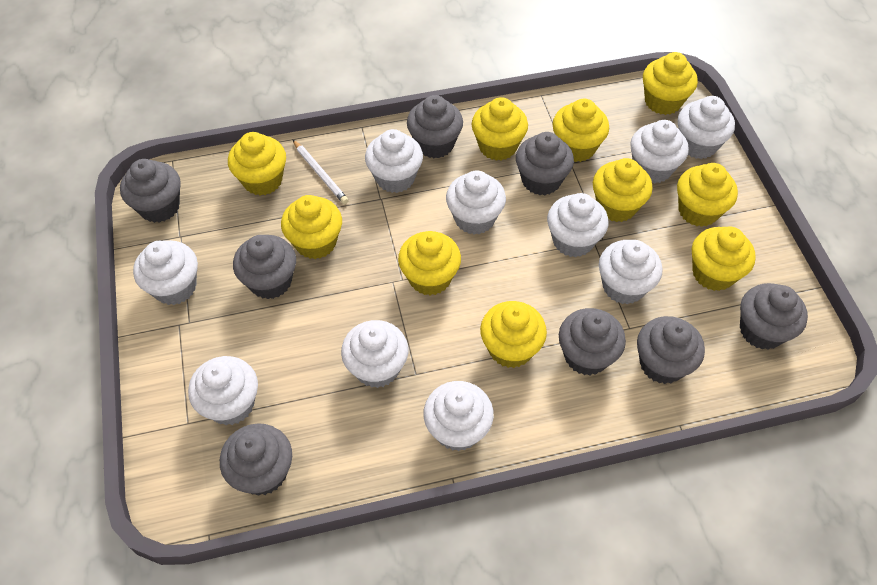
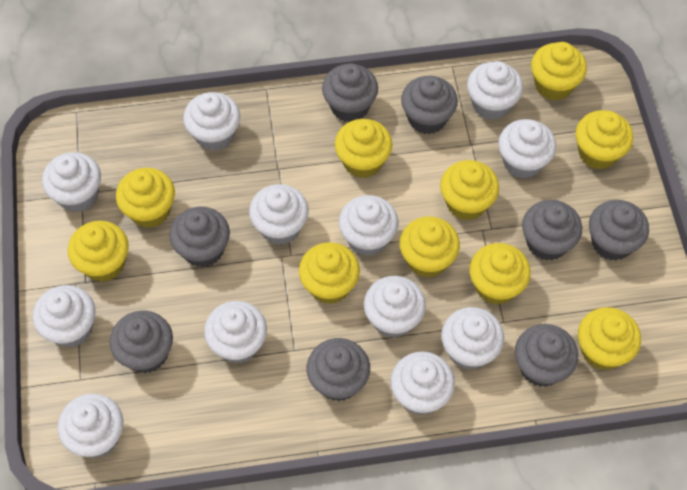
white cupcake: [133,240,198,305] [188,356,258,425] [341,320,408,388] [365,129,423,193] [423,381,494,451] [446,171,506,235] [547,193,609,257] [599,240,663,304] [630,120,689,183] [678,96,735,159] = 10 -> [33,285,96,348] [42,152,101,212] [58,394,123,458] [183,92,240,151] [204,301,267,363] [249,184,309,245] [339,195,398,256] [364,276,426,338] [391,352,455,415] [441,307,504,370] [467,61,523,120] [498,119,556,179] = 12
white pencil: [293,140,349,204] = 1 -> none = 0

